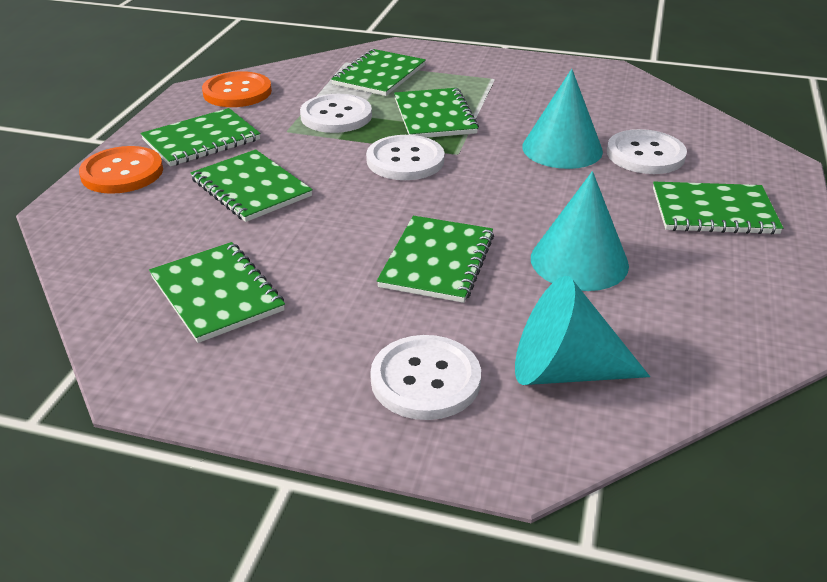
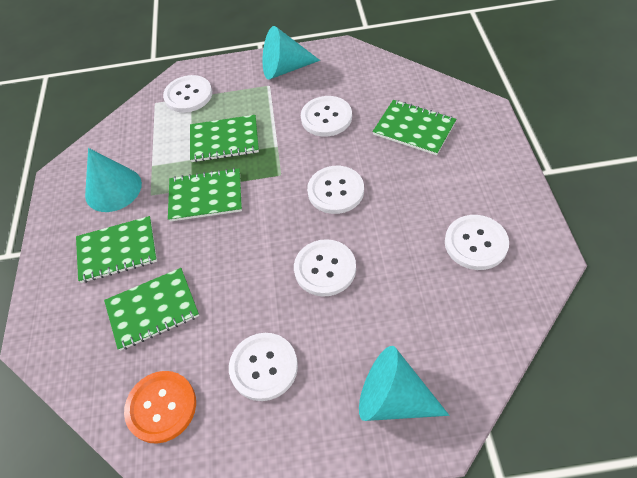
green notebook: [140,108,261,167] [149,242,285,343] [190,149,313,222] [331,49,426,96] [377,216,494,303] [394,88,479,138] [653,182,783,235] = 7 -> [76,216,157,283] [104,268,199,351] [168,168,242,222] [190,115,259,162] [372,100,457,155] = 5
orange button: [79,146,163,194] [202,71,272,107] = 2 -> [124,371,196,444] = 1
white button: [300,94,372,133] [366,135,444,180] [370,335,481,420] [607,129,687,174] = 4 -> [163,75,212,113] [229,333,298,401] [294,239,356,296] [301,96,352,137] [307,166,364,214] [445,215,509,270] = 6

